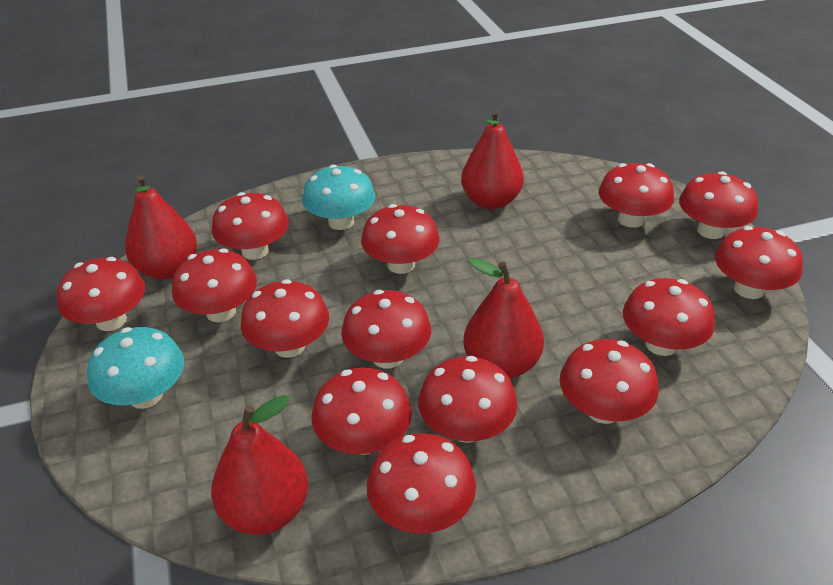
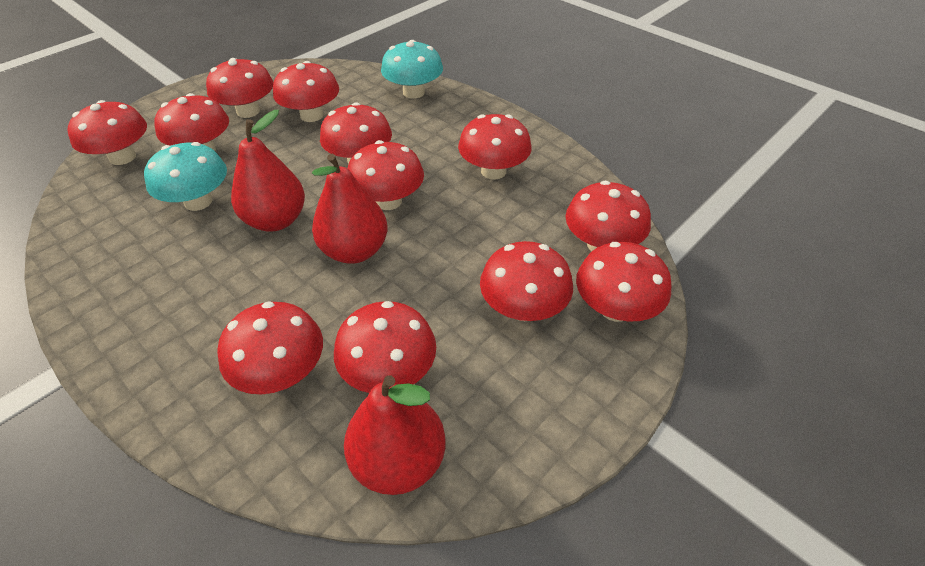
red mushroom: [57,257,145,331] [172,248,257,322] [212,192,289,260] [241,279,329,358] [312,367,412,455] [341,290,431,368] [361,204,440,274] [367,433,476,534] [418,356,518,443] [560,339,659,424] [599,163,674,228] [623,278,715,356] [679,171,758,239] [715,226,803,299] = 14 -> [68,100,147,165] [154,93,229,151] [206,58,273,118] [217,301,323,394] [273,61,339,122] [320,102,392,164] [334,301,436,393] [347,140,424,210] [458,114,532,179] [480,241,573,321] [566,181,651,251] [576,242,671,322] = 12
red pear: [125,175,197,279] [211,395,308,535] [461,110,524,209] [464,258,544,379] = 4 -> [231,110,305,232] [312,154,388,264] [344,375,446,495] = 3

